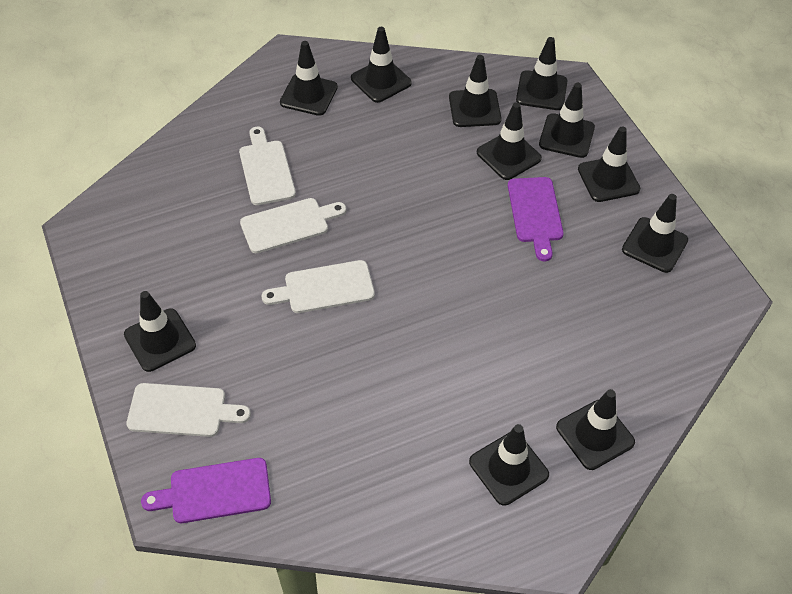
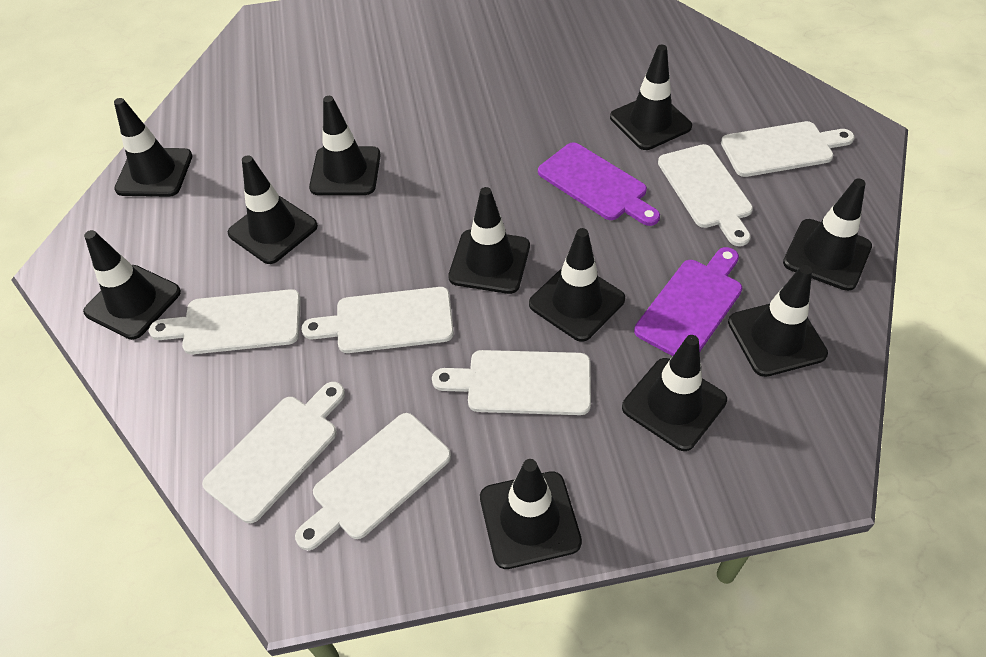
white cutting board: [126,383,251,437] [239,127,296,205] [240,198,346,253] [262,260,375,313] = 4 -> [149,289,301,355] [202,382,345,523] [295,413,451,550] [301,287,454,353] [432,350,591,415] [658,144,753,246] [721,121,855,177] = 7

